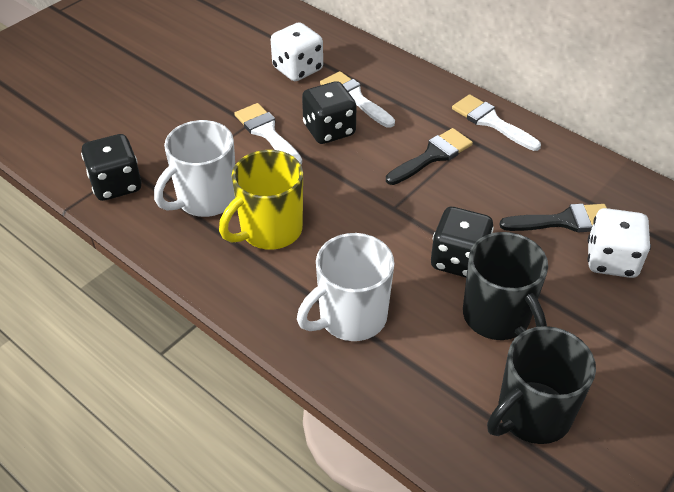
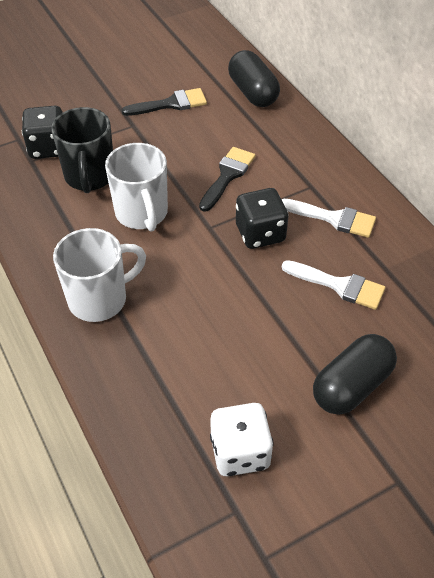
black capsule: none = 0 -> [228,50,280,107] [313,334,397,415] = 2
black dice: [81,134,141,201] [302,81,357,144] [431,207,494,277] = 3 -> [22,106,63,159] [236,188,289,249] = 2
black mug: [463,232,548,340] [487,326,596,444] = 2 -> [51,107,113,193] = 1
white brush: [234,103,302,164] [320,71,395,128] [452,94,541,151] = 3 -> [281,199,376,238] [282,260,385,310] = 2
white dice: [271,22,323,81] [588,208,651,278] = 2 -> [210,403,274,477] = 1
yellow mug: [219,150,303,250] = 1 -> none = 0

